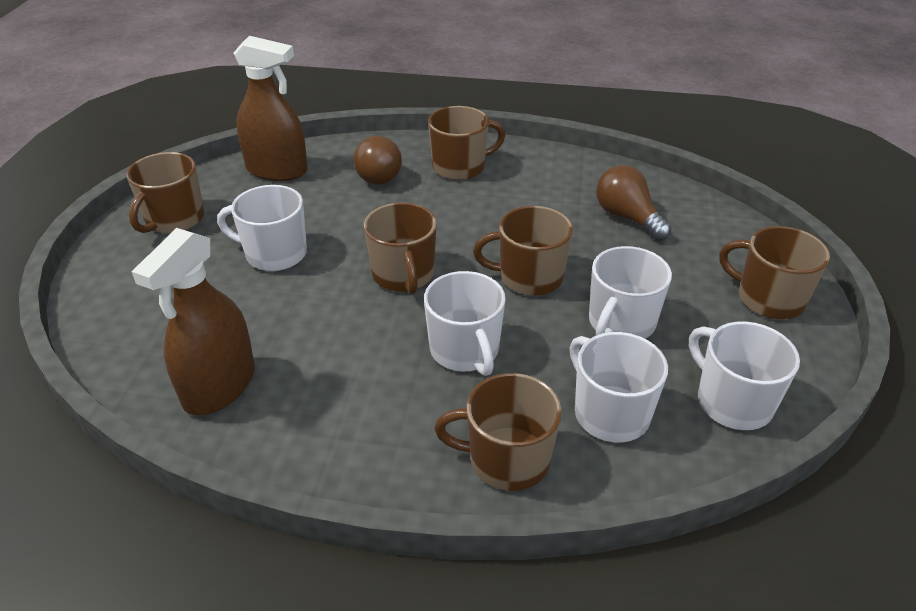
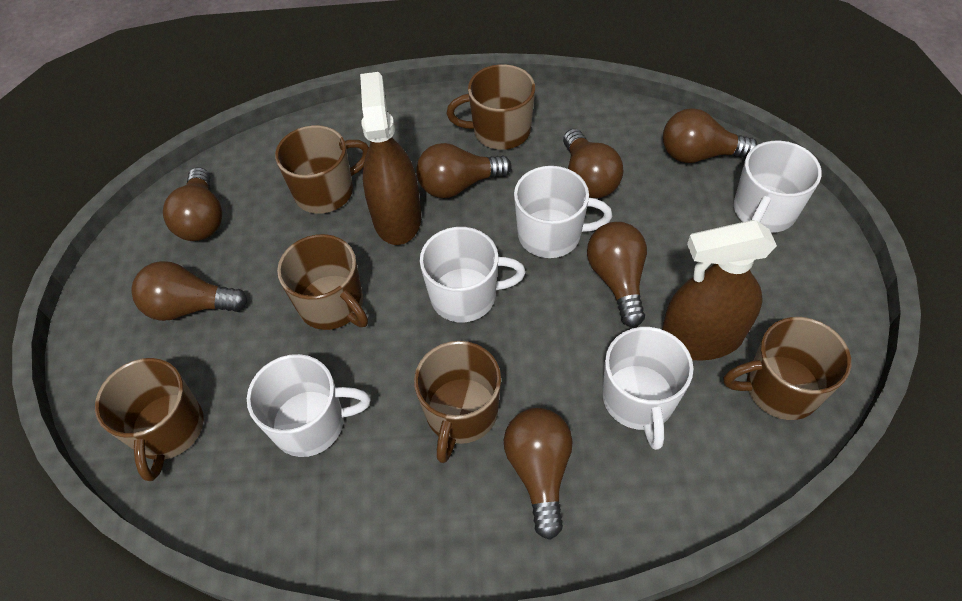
brown light bulb: [354,136,402,184] [596,165,672,241] = 2 -> [131,261,247,321] [163,167,222,241] [416,143,512,198] [504,408,573,540] [563,129,624,198] [587,222,647,327] [663,108,758,163] = 7

